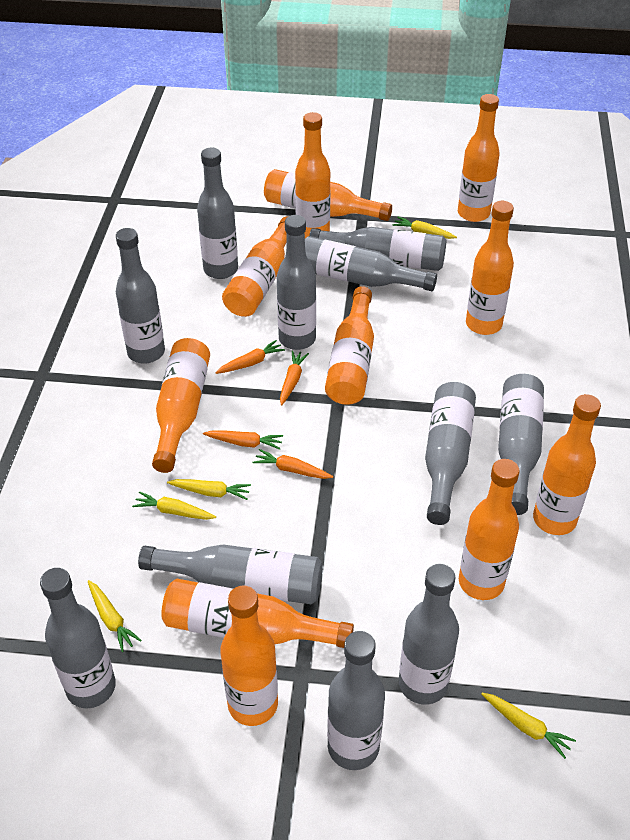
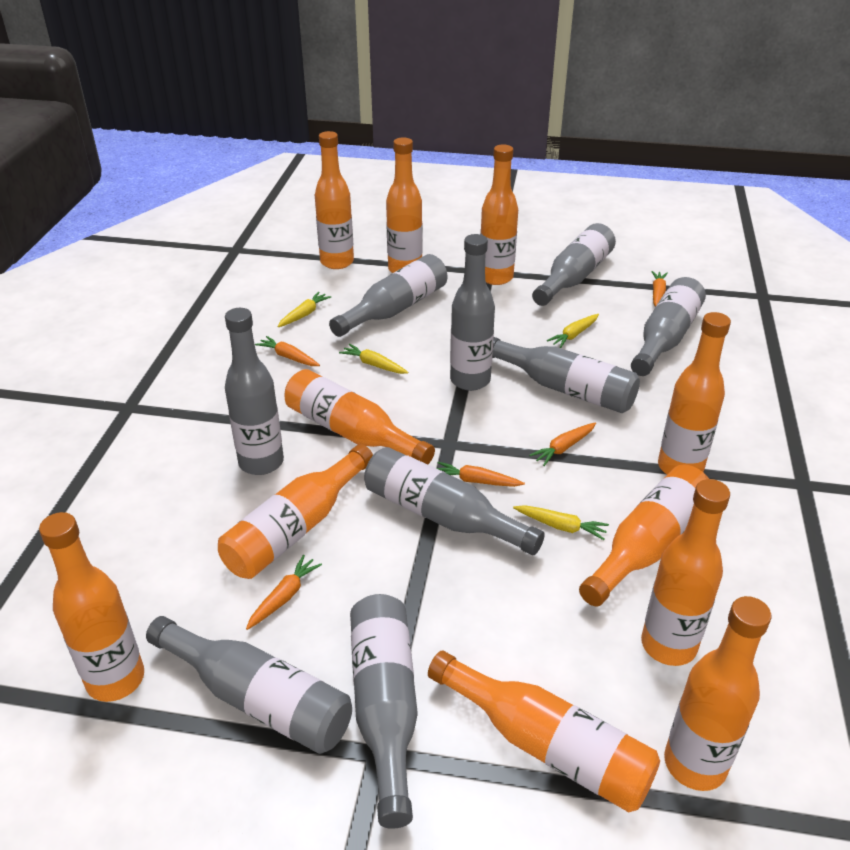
grey bottle: [40,568,116,708] [116,228,165,364] [138,545,322,604] [197,148,238,279] [277,215,316,350] [305,236,437,291] [309,227,446,271] [327,631,385,770] [399,564,459,705] [425,382,476,525] [498,374,544,515] = 11 -> [146,616,352,754] [225,308,284,475] [329,254,447,337] [350,594,417,829] [364,447,545,555] [450,234,495,391] [492,337,640,413] [532,223,616,306] [631,277,706,376] = 9
orange carrot: [203,430,283,450] [215,340,285,374] [253,449,333,479] [280,350,309,405] = 4 -> [246,555,322,630] [255,336,320,366] [437,462,525,487] [529,423,596,466] [651,271,668,307] = 5
yellow carrot: [88,580,142,652] [132,491,216,520] [167,479,251,500] [392,217,457,239] [482,693,576,759] = 5 -> [278,292,331,327] [339,344,409,374] [513,505,609,540] [547,314,599,348] = 4

